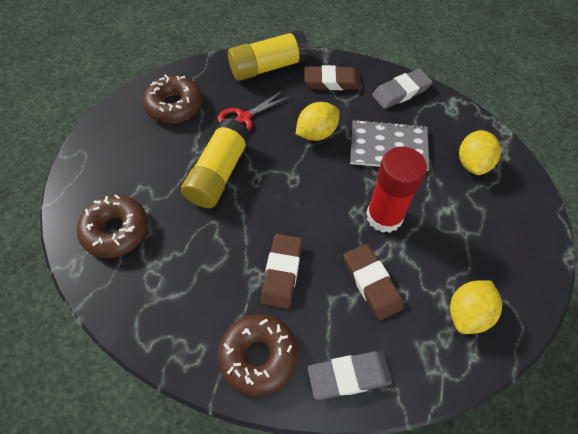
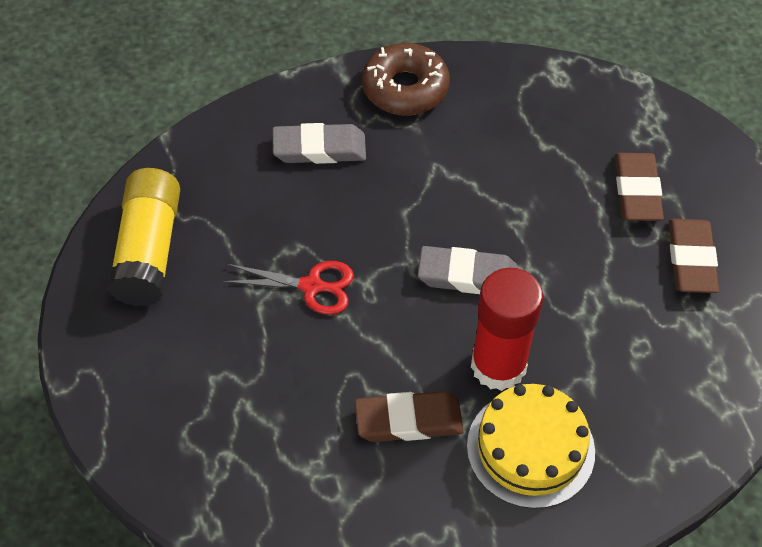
brown donut: [77,194,148,258] [143,74,202,123] [218,314,298,396] = 3 -> [362,43,450,115] = 1
grey notebook: [350,119,429,171] = 1 -> none = 0
yellow cake: none = 0 -> [467,384,595,509] = 1
yellow glue stick: [181,118,251,208] [228,30,309,81] = 2 -> [107,168,180,306] = 1
yellow lemon: [296,102,340,141] [450,281,502,334] [459,130,501,175] = 3 -> none = 0

